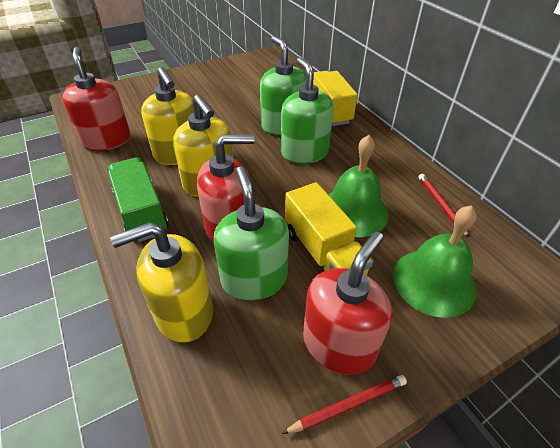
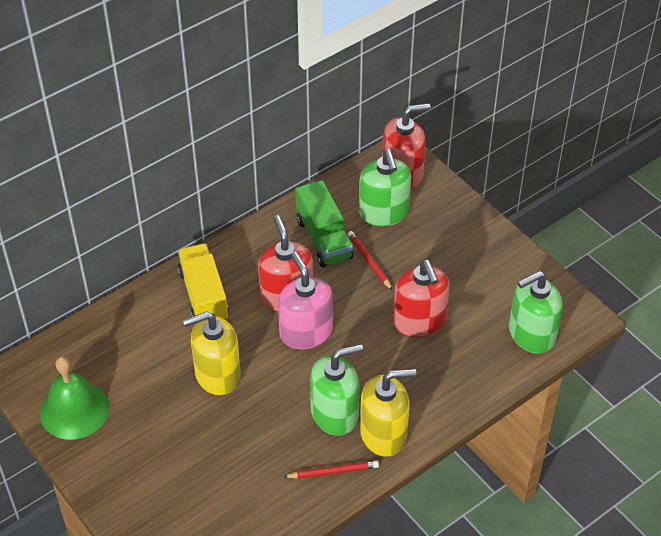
green bell: [328,135,389,237] [393,205,477,318] = 2 -> [40,357,109,440] = 1
pink soap dispenser: none = 0 -> [278,252,333,349] = 1
yellow soap dispenser: [110,222,213,343] [141,67,194,165] [173,94,233,197] = 3 -> [183,312,241,395] [360,369,416,457] = 2
yellow truck: [285,182,373,275] [313,71,358,126] = 2 -> [178,244,229,319] = 1

